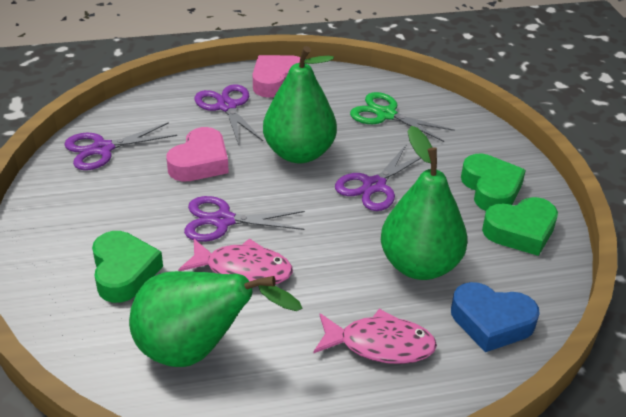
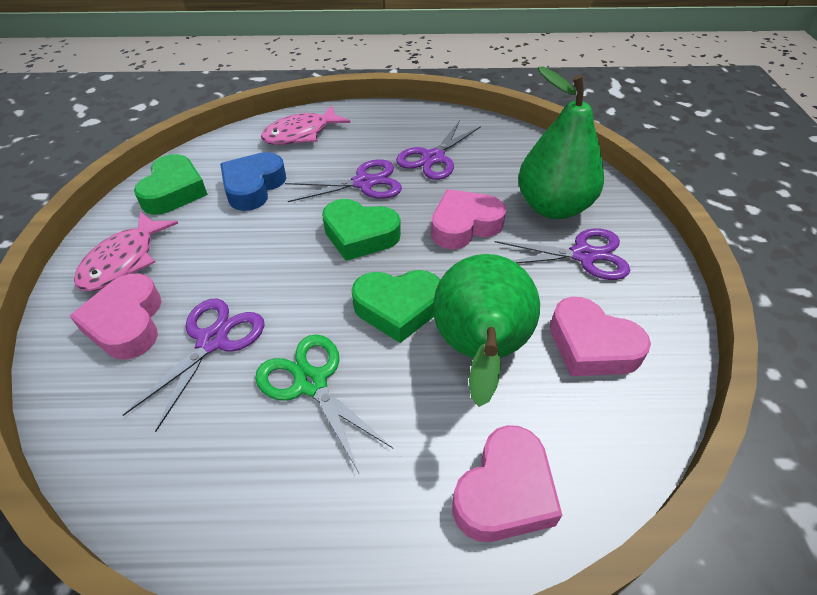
green pear: [129,271,302,367] [263,46,337,164] [381,126,467,280] = 3 -> [433,254,540,407] [518,67,604,219] = 2
pink heart: [166,127,229,182] [253,55,307,98] = 2 -> [70,274,162,359] [431,189,506,249] [452,425,562,542] [550,297,651,376] = 4

